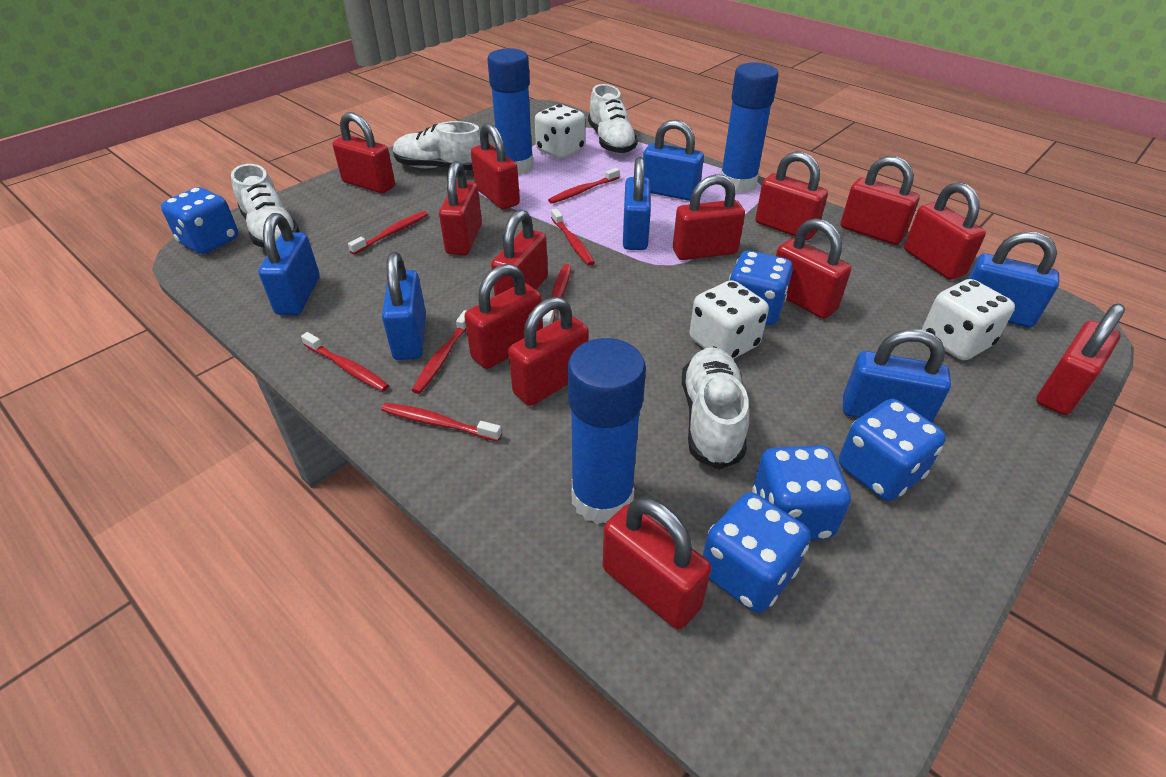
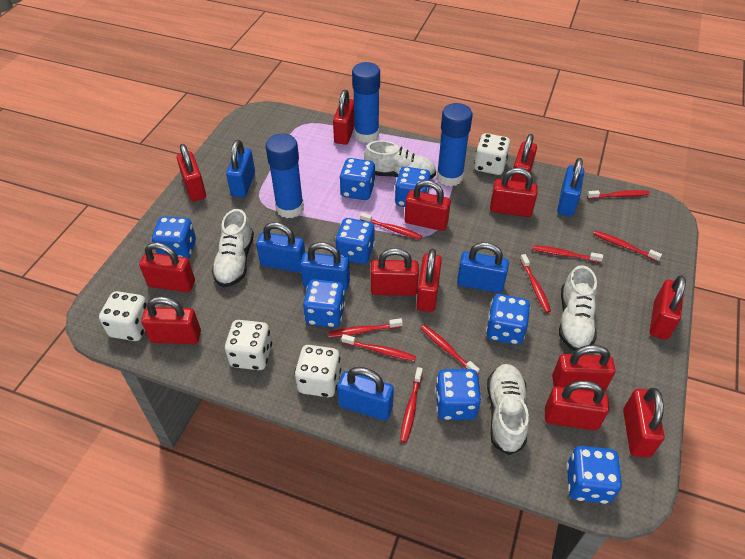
blue dice: [161,187,238,254] [703,492,811,613] [729,251,793,326] [752,445,851,540] [839,399,946,501] = 5 -> [152,216,196,259] [303,279,345,328] [335,218,375,264] [339,158,375,200] [395,167,431,207] [435,369,481,420] [486,294,531,345] [566,446,622,504] = 8
red toothbrush: [301,332,389,392] [348,211,428,255] [381,403,502,441] [412,310,466,394] [543,264,571,328] [548,168,620,204] [551,208,595,266] = 7 -> [328,318,403,337] [341,334,416,361] [360,212,422,240] [400,367,423,443] [420,325,480,374] [520,254,551,313] [532,245,603,263] [587,190,650,199] [593,231,662,262] = 9
white dice: [535,104,585,159] [690,280,769,359] [922,279,1015,360] = 3 -> [99,291,147,341] [225,320,272,370] [294,345,341,397] [474,133,510,175] = 4

